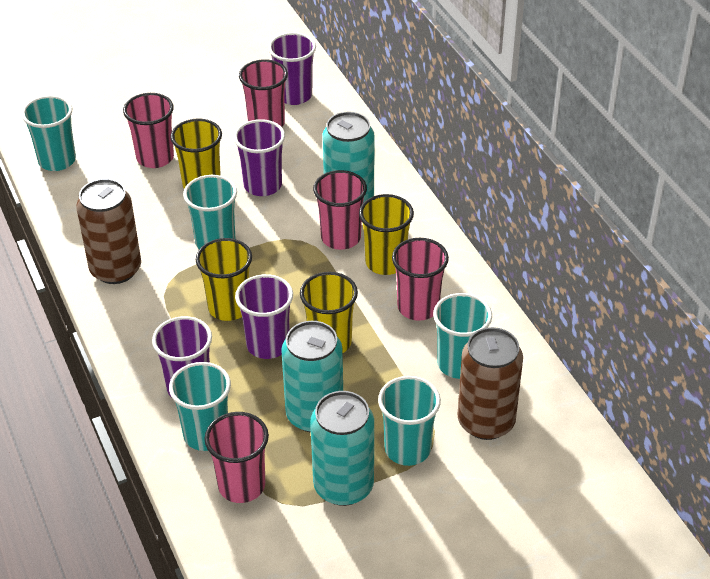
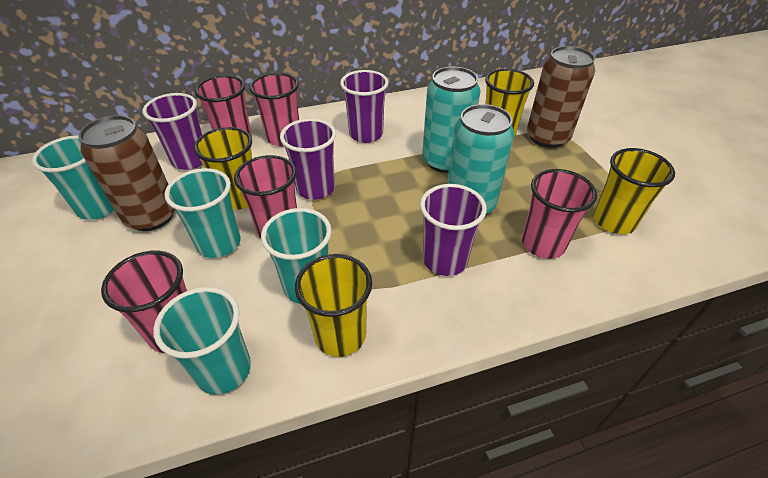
turquoise can: [281,321,343,433] [310,391,374,506] [322,112,374,203] = 3 -> [422,66,480,173] [447,104,514,214] = 2
turquoise cup: [22,95,76,171] [169,362,231,451] [183,175,237,249] [378,376,441,466] [433,293,492,379] = 5 -> [32,135,114,220] [153,287,251,395] [164,168,241,258] [261,208,332,304] = 4

